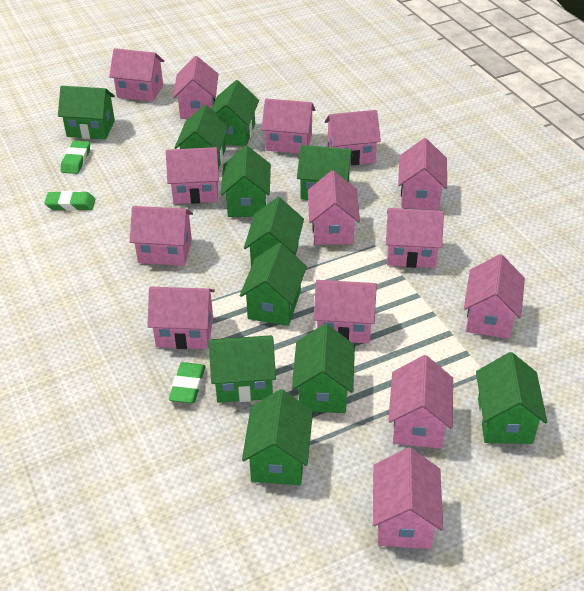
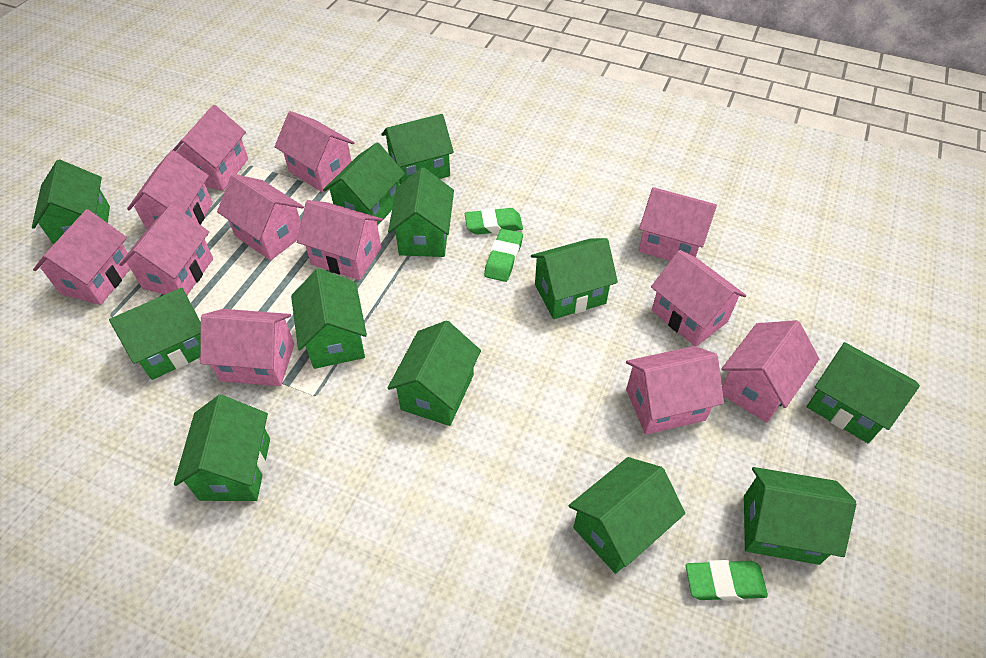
green house: [58,86,115,139] [174,105,229,169] [209,335,276,403] [211,80,259,146] [221,145,271,217] [240,243,307,326] [242,389,313,485] [244,197,304,267] [292,324,355,413] [297,145,353,200] [476,352,547,444] = 11 -> [32,159,110,245] [109,288,201,380] [174,395,270,501] [291,268,367,369] [323,142,405,226] [381,114,454,184] [388,168,454,257] [388,321,481,426] [531,238,618,319] [569,457,685,574] [744,467,856,565] [807,342,920,443] = 12
pink house: [109,48,164,102] [130,206,193,266] [147,287,215,349] [166,147,219,204] [173,56,218,119] [262,99,315,154] [308,170,360,245] [314,280,377,344] [325,110,381,166] [373,447,443,549] [386,208,444,268] [388,355,453,449] [398,138,447,210] [464,254,525,339] = 14 -> [33,209,130,305] [119,204,213,295] [127,150,213,229] [173,105,248,191] [200,309,294,386] [217,174,304,260] [275,111,355,193] [297,200,383,280] [626,346,724,434] [638,187,717,261] [651,250,746,347] [721,320,819,423] = 12

